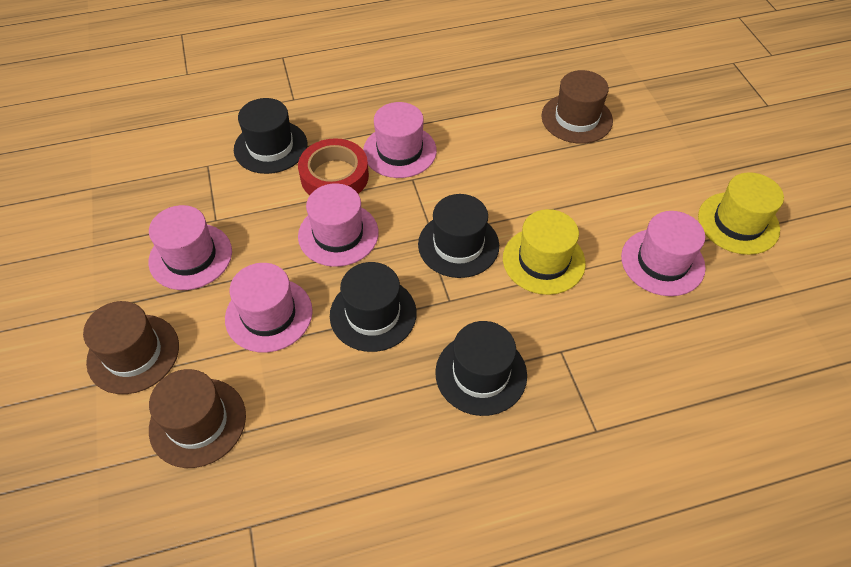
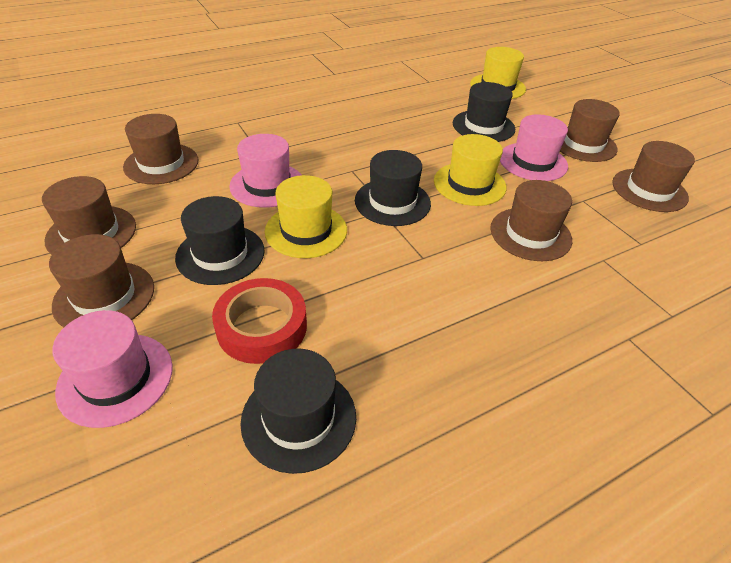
brown hat: [83,301,179,394] [149,369,246,468] [541,70,613,144] = 3 -> [42,176,136,255] [49,234,154,327] [123,114,198,184] [490,180,572,261] [560,99,620,162] [612,141,695,212] = 6
pink hat: [148,205,232,290] [225,263,313,353] [298,183,379,267] [363,102,437,178] [621,211,706,296] = 5 -> [52,310,173,428] [229,134,302,208] [500,114,568,181] = 3
yellow hat: [503,209,586,295] [698,172,784,255] = 2 -> [265,175,347,258] [434,134,507,206] [470,47,526,99] = 3

